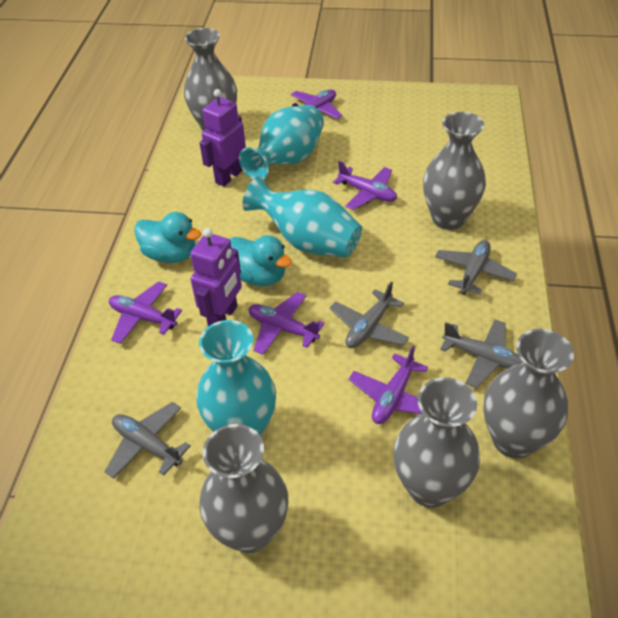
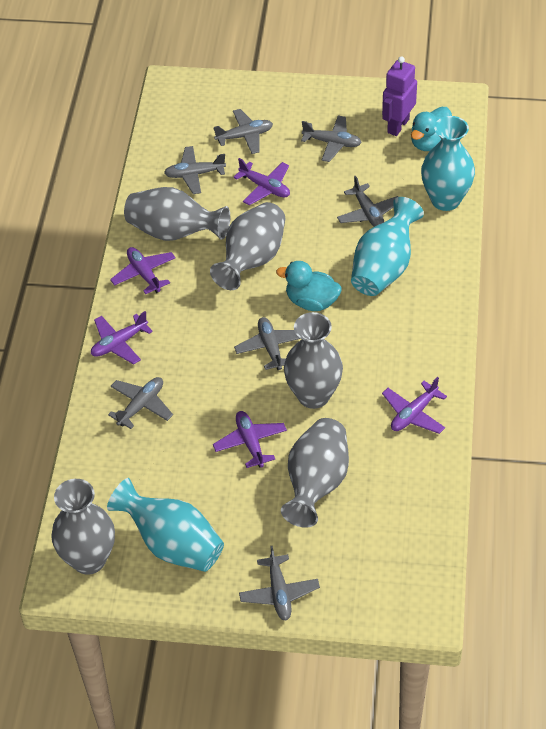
grey plane: [105,402,191,479] [329,282,409,348] [435,240,517,295] [440,319,523,388] = 4 -> [108,377,173,429] [164,146,226,194] [213,109,273,154] [234,317,301,370] [239,546,320,620] [301,116,362,162] [337,176,398,227] = 7
purple robot: [190,228,242,326] [199,89,246,187] = 2 -> [382,56,417,136] = 1

